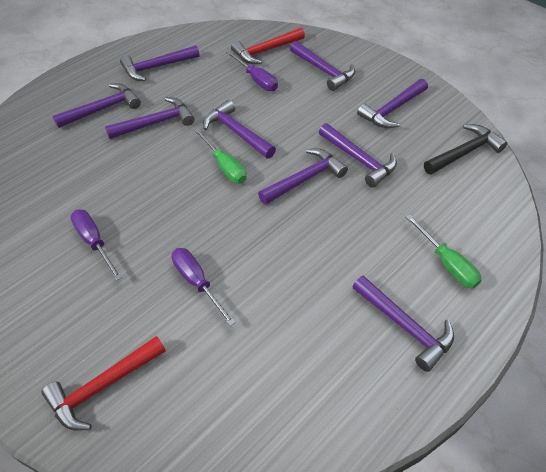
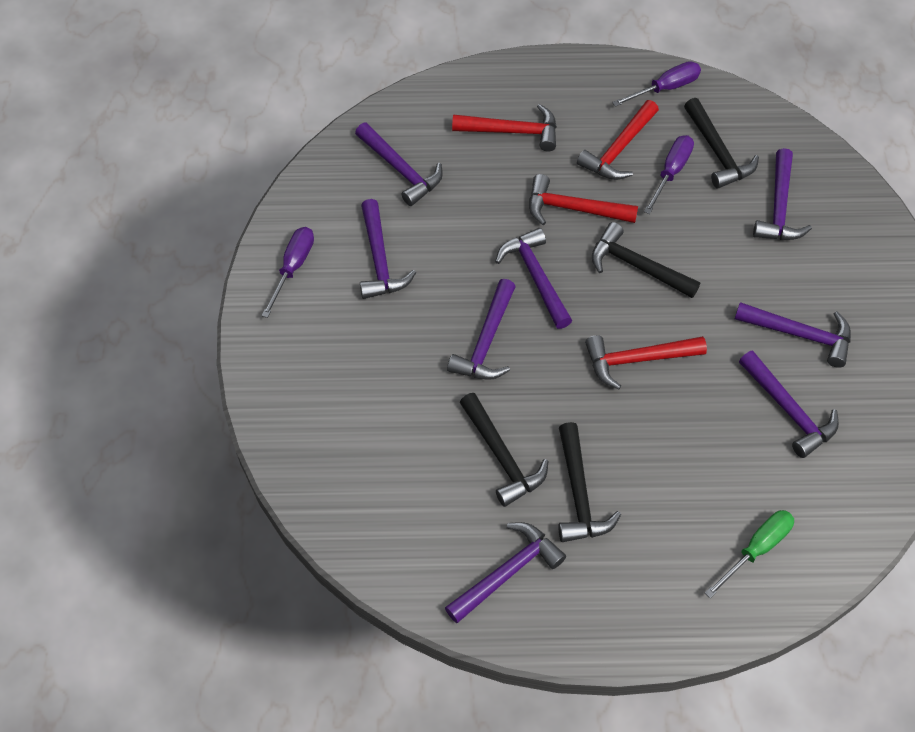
black hammer: [424,124,507,175] = 1 -> [459,393,548,507] [558,422,621,542] [592,222,700,298] [684,98,759,189] = 4
green screwdriver: [194,128,247,184] [406,215,482,288] = 2 -> [705,510,794,598] = 1
purple hammer: [53,83,141,128] [105,97,195,139] [120,45,200,81] [203,100,276,159] [258,148,348,205] [290,41,355,91] [319,123,397,187] [353,276,454,372] [357,79,428,128] = 9 -> [355,123,443,206] [360,199,416,299] [445,522,566,623] [447,279,516,380] [495,228,572,329] [735,302,851,368] [739,351,839,458] [753,148,812,240] = 8
red hammer: [41,336,166,431] [231,28,305,64] = 2 -> [452,104,557,152] [529,174,638,225] [577,100,659,180] [585,335,707,389] = 4

